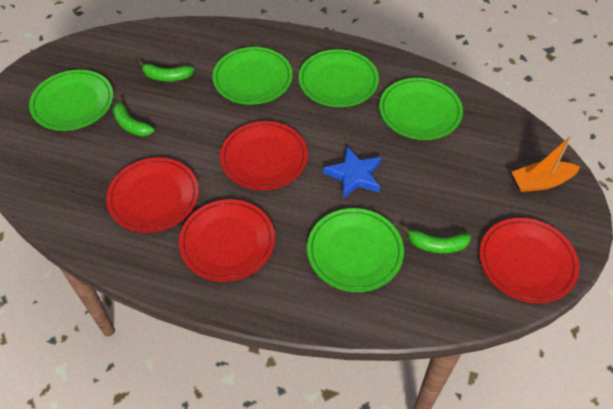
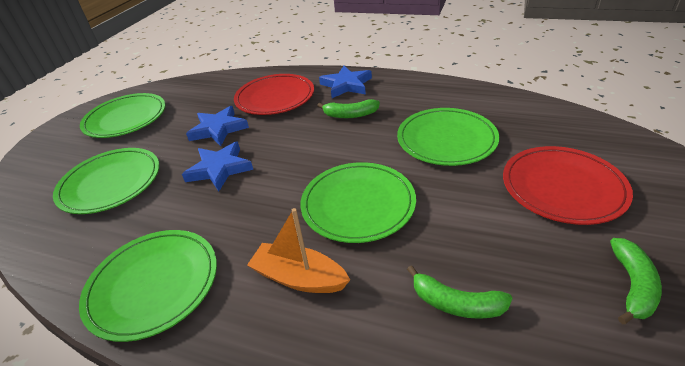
blue star: [323,146,381,199] = 1 -> [182,141,253,191] [186,106,249,146] [319,66,372,98] = 3
red plate: [106,157,199,233] [179,199,275,282] [220,121,308,190] [479,218,579,303] = 4 -> [234,74,314,115] [503,146,633,225] = 2

